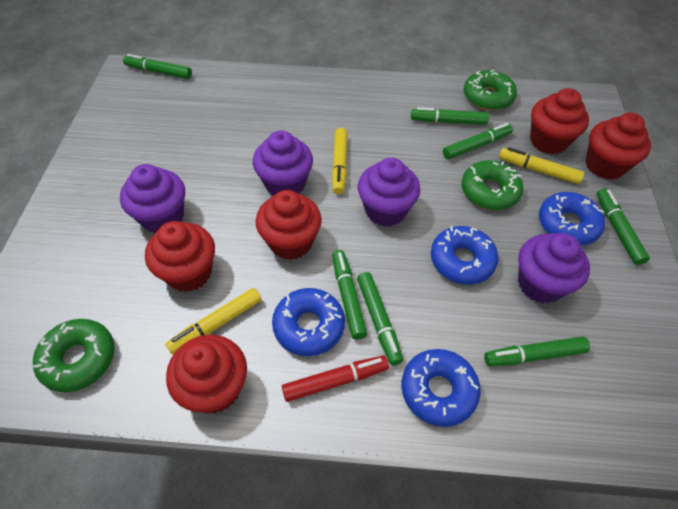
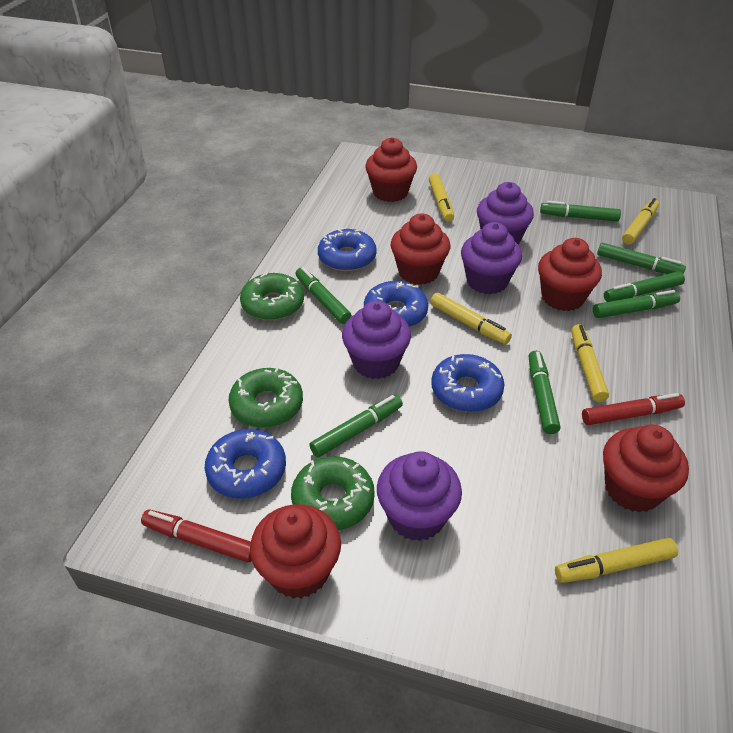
red marker: [282,355,389,402] = 1 -> [141,510,252,562] [582,393,685,425] = 2
yellow marker: [166,288,262,355] [332,128,347,194] [499,147,584,184] = 3 -> [429,173,454,222] [430,293,512,344] [555,538,678,583] [571,324,609,402] [622,198,659,245] = 5

